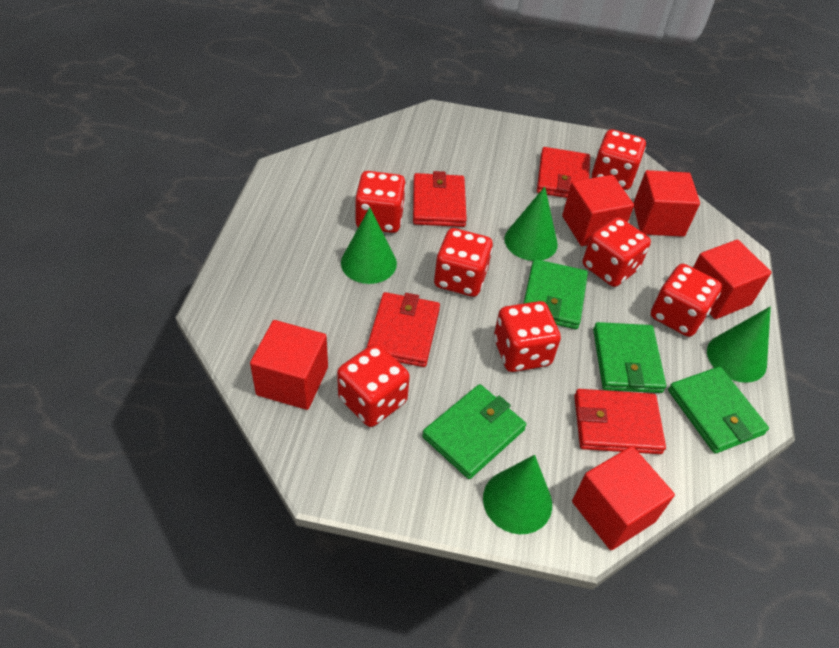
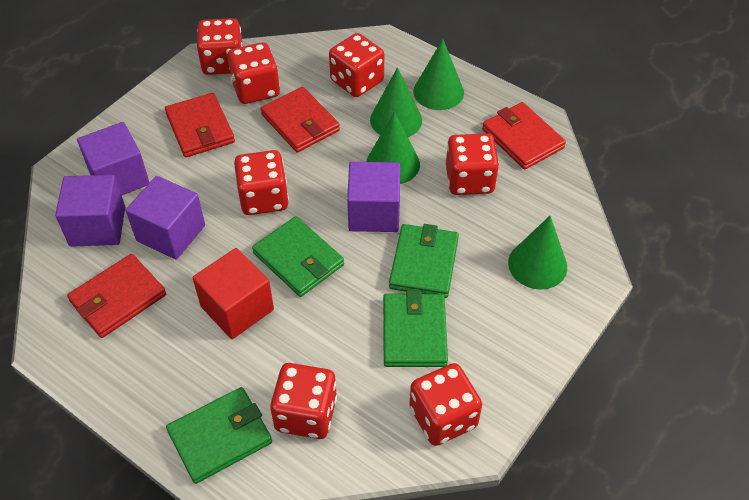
purple cube: none = 0 -> [55,175,125,247] [77,122,150,195] [126,176,205,260] [347,162,400,232] = 4
red cube: [250,320,328,410] [562,175,634,246] [572,446,675,550] [634,170,700,237] [693,240,771,319] = 5 -> [193,248,274,339] = 1

